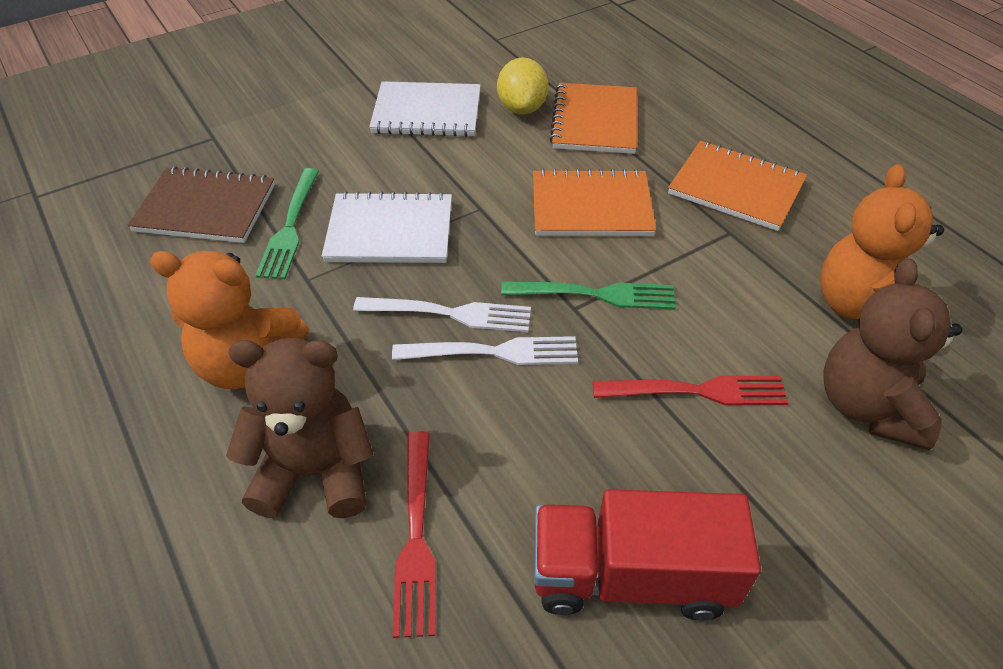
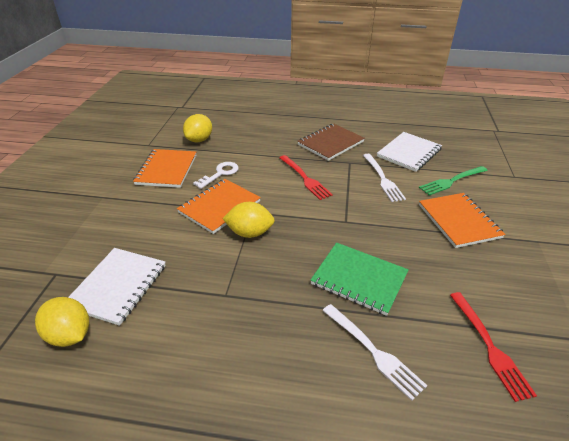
brown teddy bear: [226,338,374,518] [823,258,962,450] = 2 -> none = 0
green fork: [255,168,319,279] [501,281,676,310] = 2 -> [419,166,488,195] = 1
green notebook: none = 0 -> [311,242,409,316] = 1
orange teddy bear: [150,251,309,389] [820,164,944,319] = 2 -> none = 0
red truck: [534,489,761,621] = 1 -> none = 0
white key: none = 0 -> [193,162,239,189] = 1
yellow lemon: [497,57,549,115] = 1 -> [35,297,89,347] [183,114,212,142] [222,202,275,238] = 3

